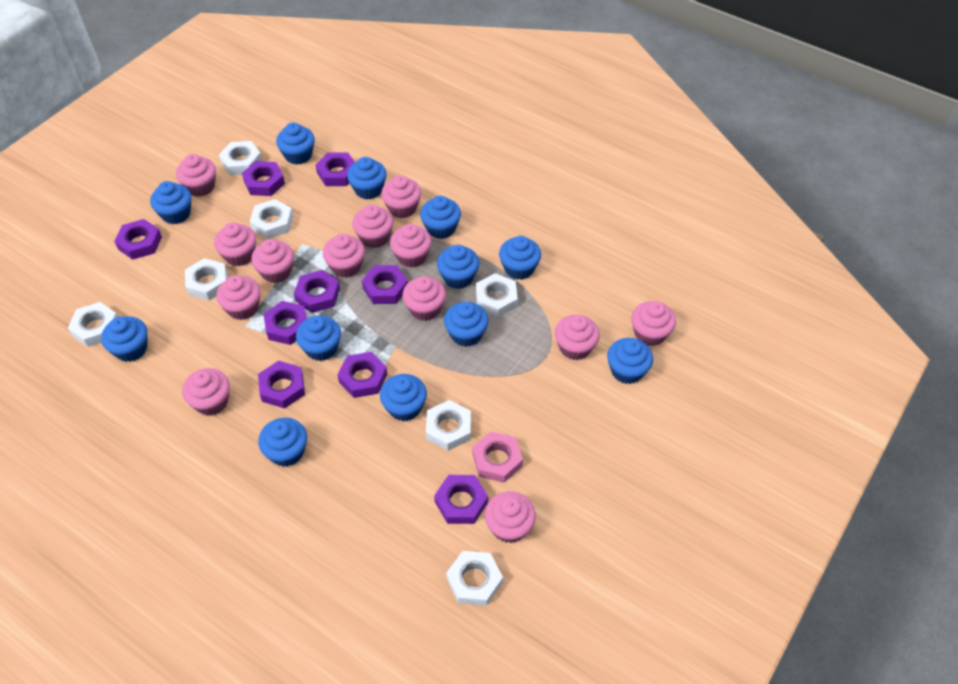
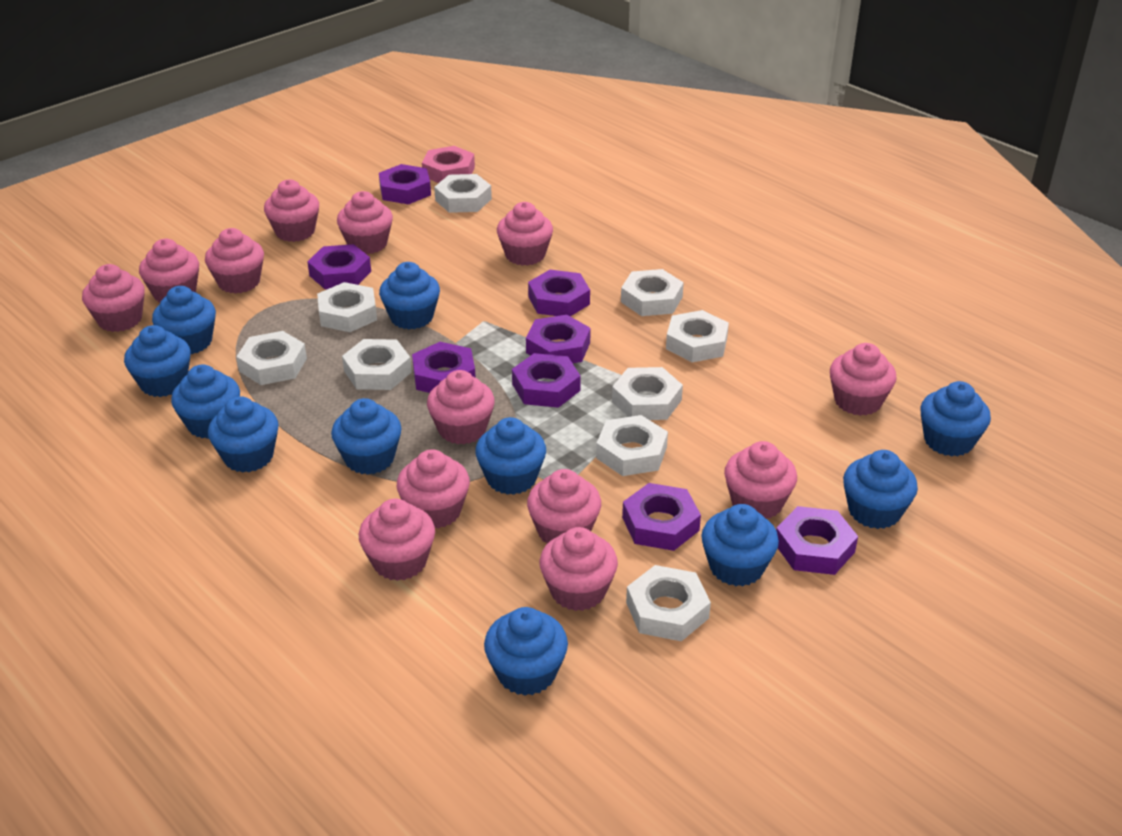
blue cupcake: [101,316,148,362] [150,181,191,224] [258,418,307,467] [276,122,315,165] [296,316,341,361] [347,157,387,199] [380,374,427,421] [420,196,461,239] [437,245,479,289] [444,302,488,347] [499,236,541,280] [607,338,653,384] = 12 -> [124,325,191,397] [152,286,216,354] [171,364,240,439] [208,396,279,473] [331,398,402,475] [379,262,440,329] [475,417,546,495] [484,607,568,696] [702,504,779,586] [843,450,918,529] [920,381,991,457] = 11
purple nut: [114,219,162,260] [242,161,285,196] [258,361,305,409] [263,301,307,345] [294,270,340,313] [316,153,355,186] [337,352,387,398] [362,265,408,304] [434,475,488,524] = 9 -> [307,244,371,289] [379,164,431,205] [412,342,476,393] [512,353,581,408] [526,315,591,363] [528,270,590,316] [622,483,701,551] [776,506,858,575] = 8
white nut: [68,302,118,347] [185,258,228,300] [219,141,262,175] [250,199,293,239] [426,400,471,451] [446,551,503,606] [476,273,518,317] = 7 -> [236,331,307,385] [317,282,377,332] [342,339,412,390] [434,174,492,213] [596,415,668,476] [612,367,683,420] [621,269,684,316] [626,565,711,641] [666,310,729,362] = 9

